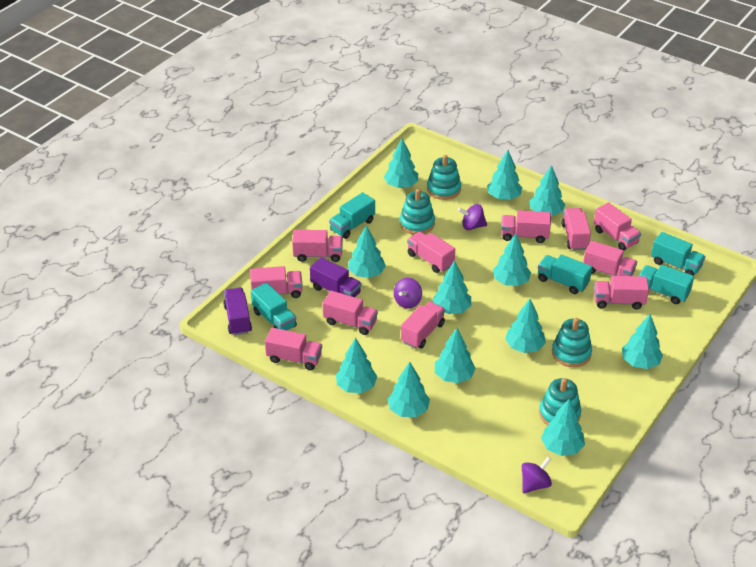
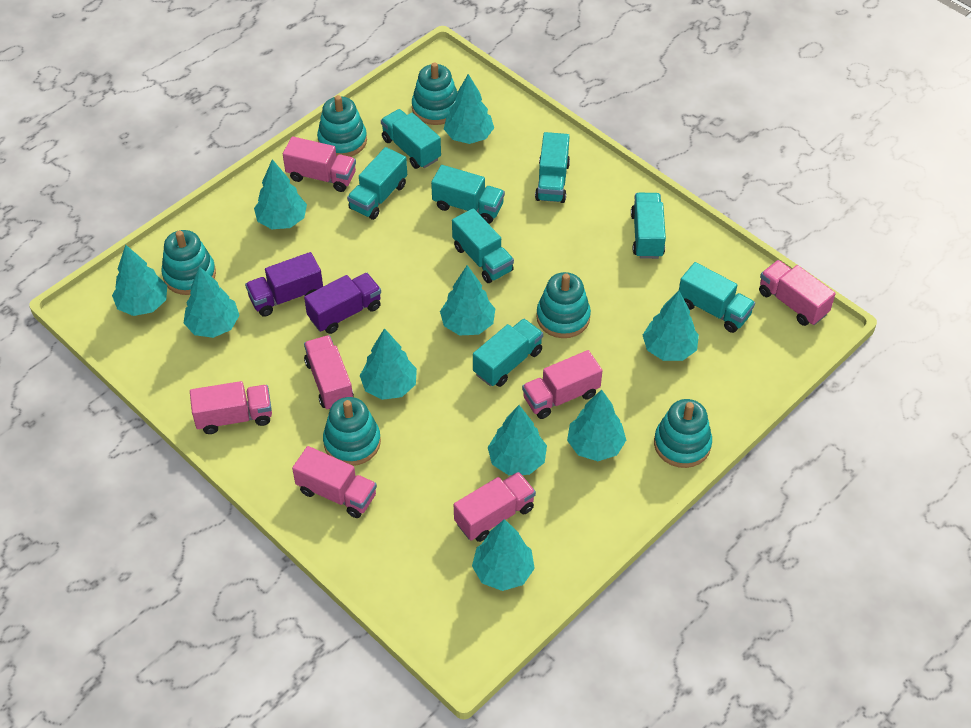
pink truck: [250,266,303,298] [265,328,322,370] [292,230,343,262] [323,291,378,335] [401,302,445,349] [407,231,455,273] [501,210,551,243] [561,208,591,250] [583,241,637,276] [594,202,641,251] [594,276,649,309] = 11 -> [190,381,272,434] [283,136,356,192] [292,446,377,518] [304,335,354,409] [454,472,536,542] [522,350,603,419] [759,260,836,326] = 7
purple spinning top: [394,278,422,308] [458,204,487,230] [522,457,552,493] = 3 -> none = 0
turquoise stacking toy: [400,189,435,235] [427,155,461,200] [539,378,581,426] [552,318,592,367] = 4 -> [161,230,216,295] [317,95,367,157] [323,397,381,466] [412,62,457,125] [536,272,591,338] [654,399,712,468] = 6
turquoise tree: [336,338,377,393] [348,225,386,278] [384,139,418,188] [388,362,430,417] [433,260,471,314] [435,328,476,383] [487,150,522,200] [493,234,531,286] [505,299,546,353] [529,165,565,216] [541,399,585,456] [622,314,663,369] = 12 -> [112,245,167,316] [184,266,240,338] [254,159,307,229] [360,328,417,400] [440,265,495,336] [444,74,494,144] [472,519,535,591] [488,405,547,475] [567,389,626,461] [643,291,699,361] = 10
turquoise truck: [251,283,297,330] [329,192,375,239] [538,254,592,294] [639,264,694,304] [651,232,706,276] = 5 -> [347,147,407,220] [381,109,441,169] [431,165,505,224] [452,208,514,283] [473,319,543,387] [535,132,570,203] [631,193,666,259] [679,262,755,333] = 8

